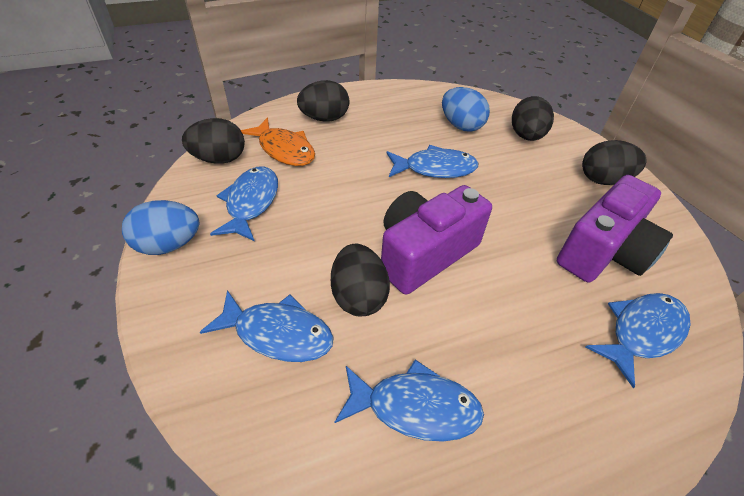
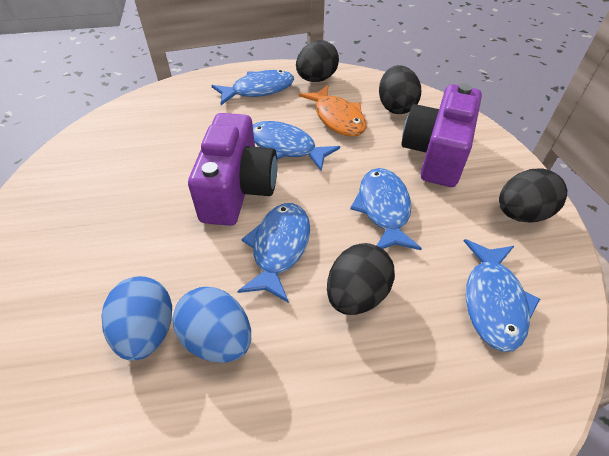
black egg: [182,118,245,164] [297,80,349,122] [331,244,390,316] [512,96,554,141] [582,140,647,185] = 5 -> [296,40,339,82] [327,243,395,315] [379,65,421,114] [499,169,567,223] = 4

